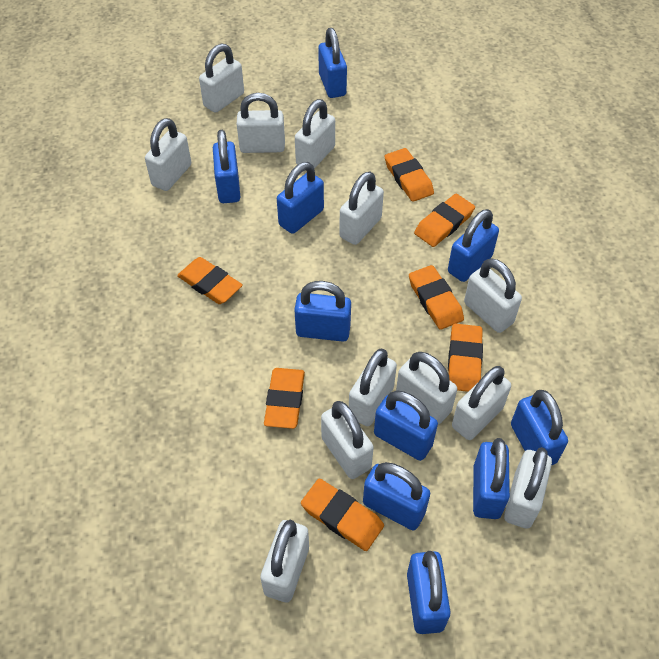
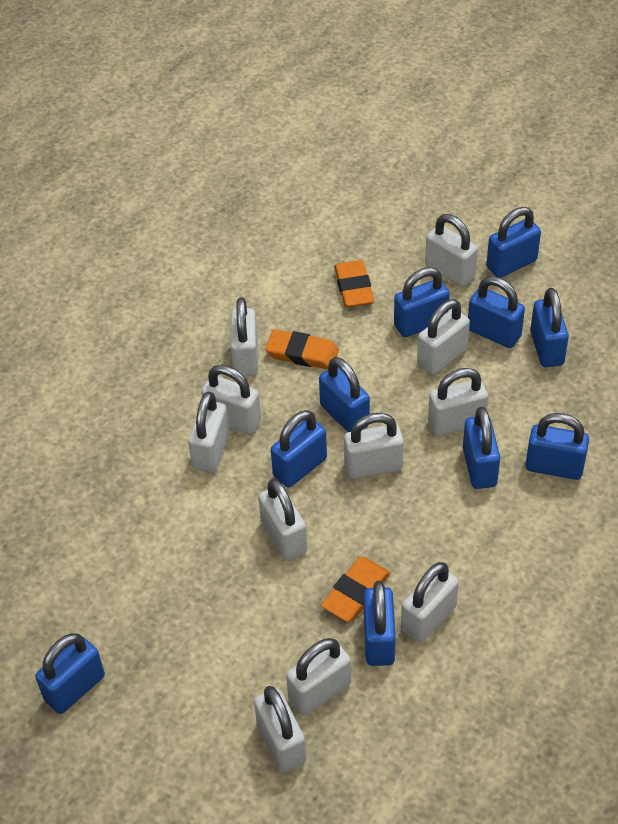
orange eraser: [177,257,243,304] [264,368,305,429] [301,478,384,551] [385,148,434,202] [409,265,464,330] [414,194,475,247] [448,324,483,392] = 7 -> [265,329,339,369] [321,557,391,622] [334,260,374,307] = 3
white padlock: [145,118,191,191] [199,44,244,113] [237,93,285,153] [260,520,309,602] [295,99,335,169] [321,401,374,479] [339,172,384,245] [349,349,397,426] [396,352,457,425] [452,366,511,440] [464,258,522,333] [504,447,552,529] = 12 -> [188,392,230,473] [201,365,261,434] [231,297,258,376] [254,686,306,772] [258,479,307,561] [286,638,351,715] [344,413,404,479] [401,562,459,643] [417,299,470,375] [425,214,478,287] [428,368,488,436] = 11

